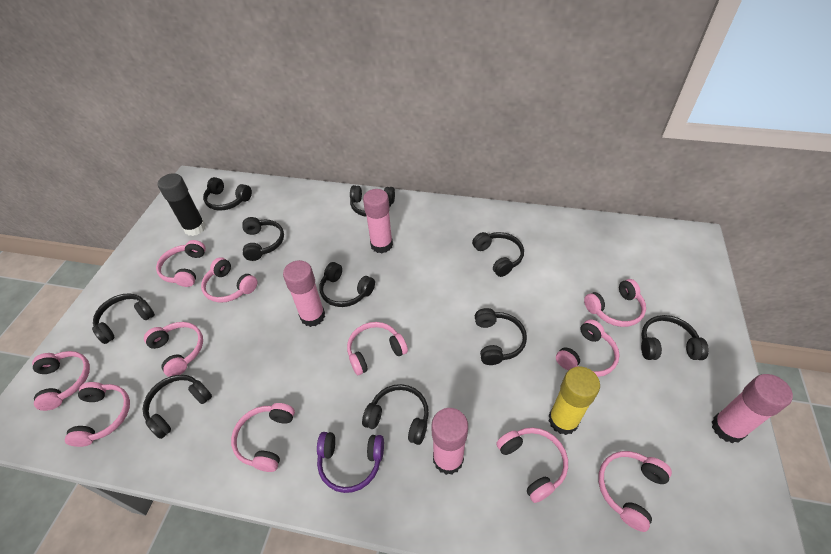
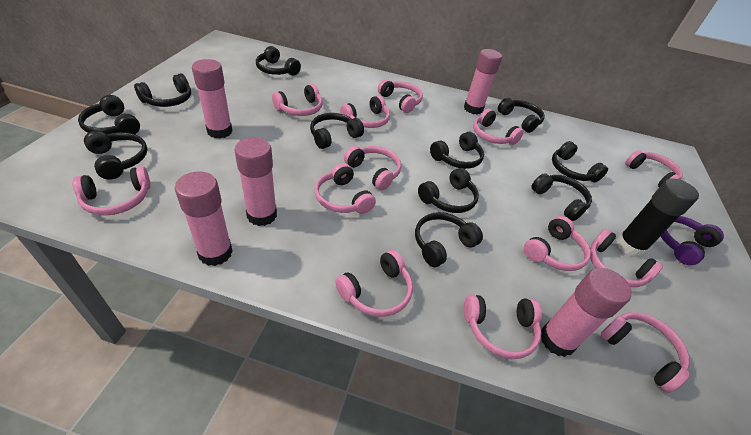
black headphones: [92,293,155,344] [143,375,212,439] [203,177,252,211] [242,217,284,261] [319,262,375,307] [350,185,395,217] [362,384,429,445] [472,232,524,277] [475,308,527,365] [641,315,709,360] = 10 -> [78,95,140,134] [84,131,147,180] [134,74,191,107] [256,46,301,76] [310,113,364,149] [415,212,483,267] [418,168,479,213] [430,131,484,169] [498,98,545,133] [531,173,592,221] [552,141,608,182] = 11
pink glue stick: [283,260,325,327] [363,189,393,253] [432,408,468,475] [712,374,793,443] = 4 -> [175,171,233,266] [192,59,233,139] [234,137,277,226] [464,49,502,114] [541,268,632,357] = 5
pink headphones: [32,351,90,411] [65,382,130,447] [144,322,203,377] [156,240,206,287] [201,257,258,303] [231,403,295,472] [347,322,408,375] [496,427,568,503] [556,319,619,377] [584,279,646,327] [598,451,672,532] = 11 -> [72,166,151,216] [272,84,323,116] [315,163,376,214] [335,250,413,317] [340,95,390,128] [344,146,401,190] [378,79,423,113] [463,295,542,359] [473,109,524,145] [524,216,591,271] [590,229,663,287] [601,312,690,393] [625,150,683,187] = 13
yellow glue stick: [548,367,600,435] = 1 -> none = 0

